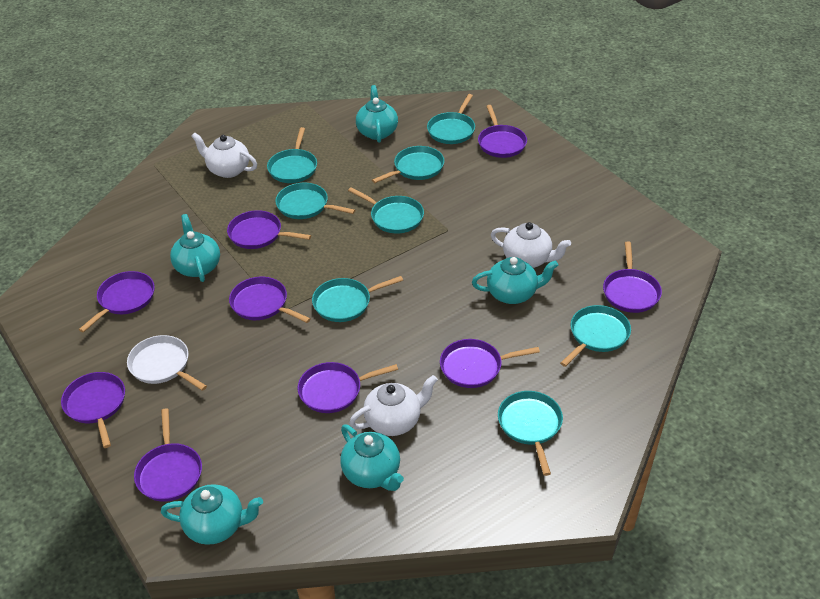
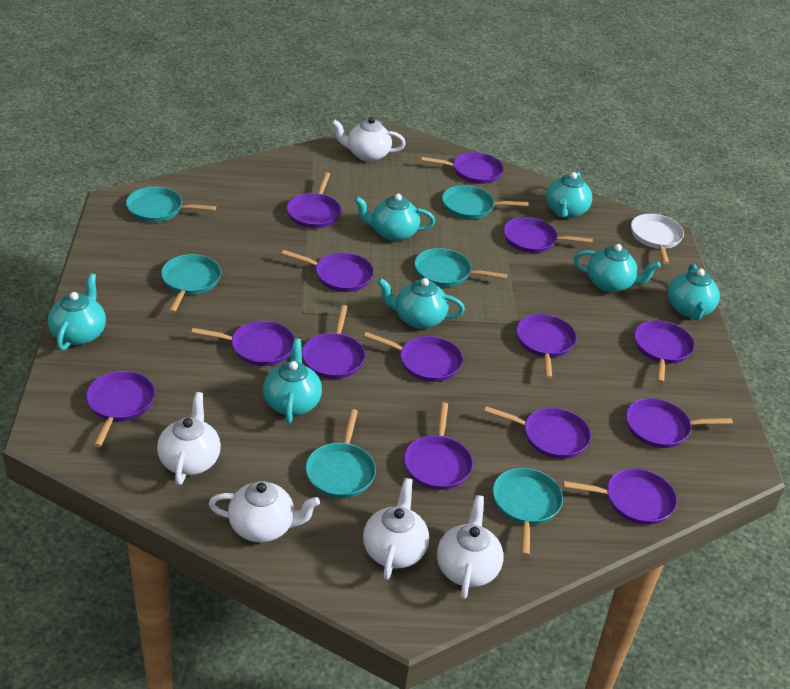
purple pan: [61,372,125,448] [79,271,155,333] [134,408,202,502] [227,210,311,249] [229,277,311,323] [297,362,398,413] [440,339,540,388] [478,105,527,158] [603,241,662,313] = 9 -> [86,371,155,447] [191,321,295,366] [282,250,374,292] [287,172,341,228] [302,305,365,379] [364,332,463,382] [404,402,473,490] [421,152,504,184] [484,406,591,459] [503,217,593,253] [516,314,577,379] [563,468,677,525] [626,398,733,448] [634,320,695,383] = 14
turquoise pan: [267,127,317,183] [275,183,355,219] [312,276,403,322] [348,187,424,233] [372,146,444,183] [427,94,475,144] [498,391,563,476] [560,305,631,367] = 8 -> [126,187,216,222] [161,254,221,313] [305,409,376,498] [414,248,507,287] [442,185,528,219] [493,468,563,556] = 6
turquoise teapot: [161,484,263,545] [170,214,220,282] [340,425,404,491] [356,85,398,143] [472,257,558,304] = 5 -> [48,273,106,351] [263,338,322,424] [354,194,435,242] [377,278,465,329] [546,172,592,218] [573,244,660,293] [668,263,720,320] = 7
white teapot: [191,132,257,178] [349,375,438,436] [491,222,571,268] = 3 -> [157,392,221,485] [209,481,320,542] [332,117,406,162] [363,478,429,580] [437,495,504,599] = 5

